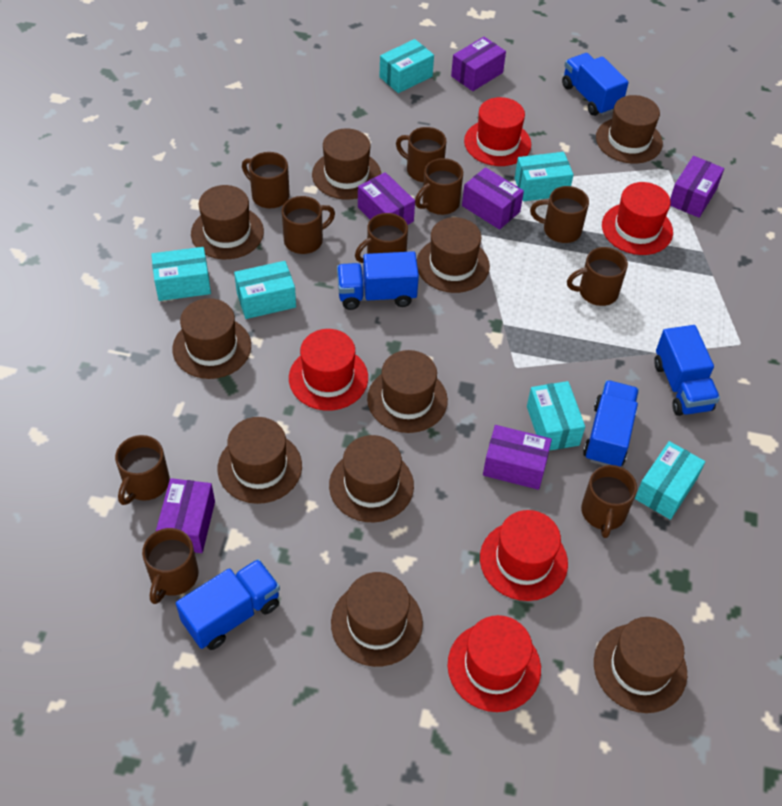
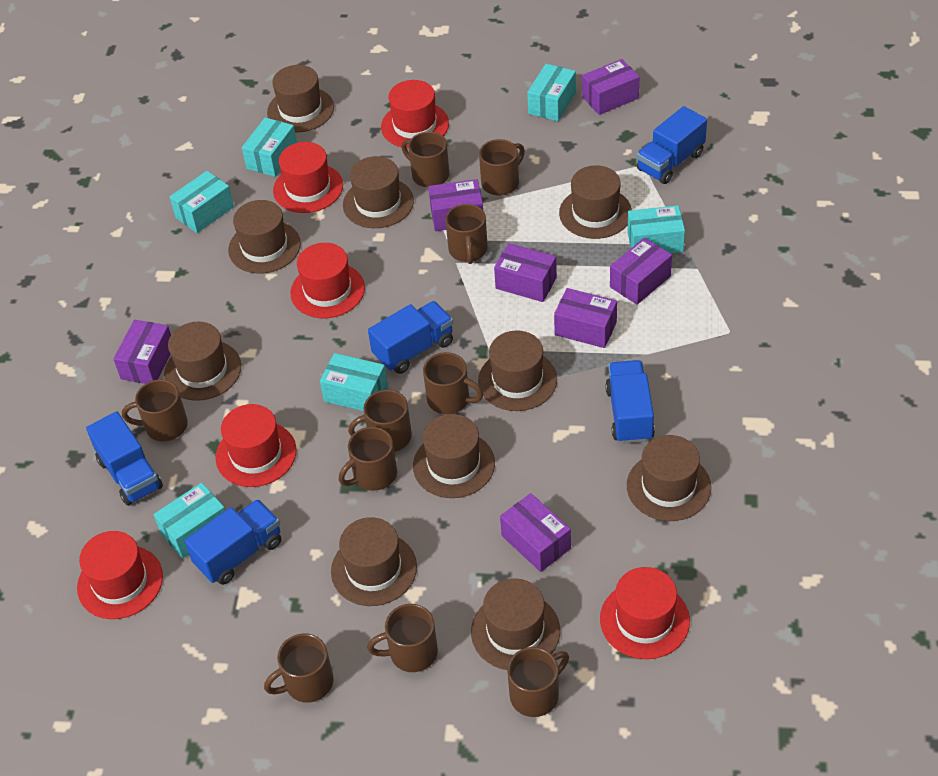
purple box: [156,478,215,553] [358,172,415,225] [451,37,506,91] [462,167,524,230] [483,425,552,490] [670,156,724,218] = 6 -> [113,320,171,384] [428,179,483,231] [494,243,557,302] [500,493,571,572] [554,288,617,348] [582,59,639,115] [610,238,672,305] = 7
red hat: [289,329,368,411] [448,615,541,712] [464,97,531,166] [480,510,568,601] [602,182,673,255] = 5 -> [77,531,163,619] [216,404,296,487] [273,142,343,213] [290,243,365,318] [381,80,449,148] [600,567,690,659] = 6

